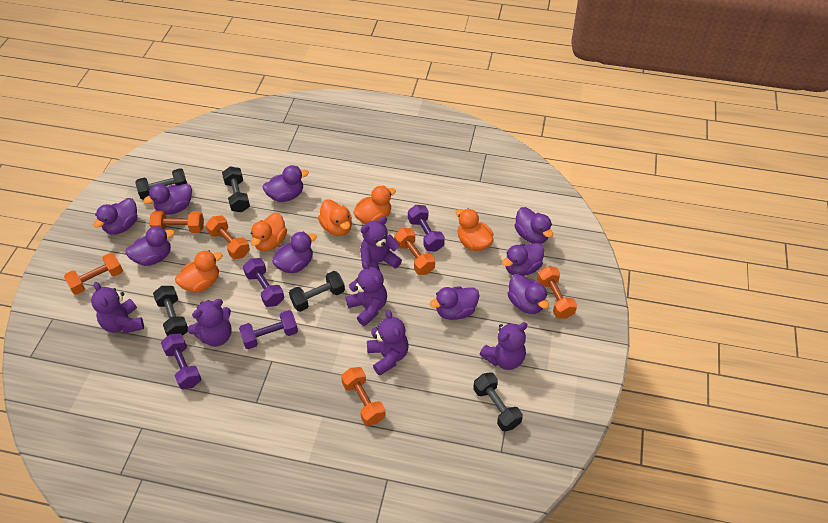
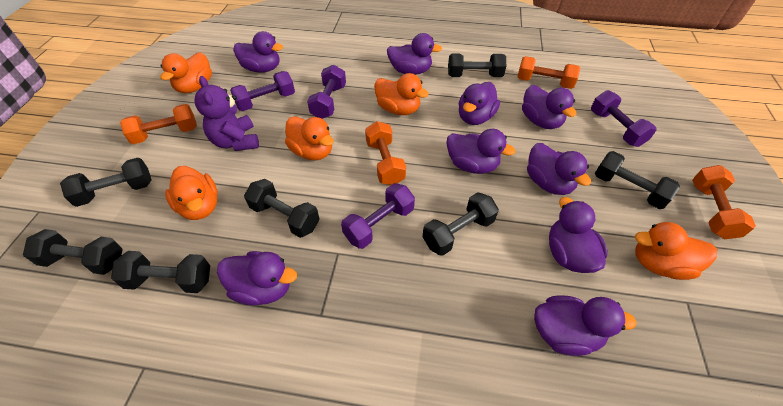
black dumbbell: [135,168,187,200] [153,286,188,336] [222,166,250,212] [289,271,345,312] [473,372,523,431] = 5 -> [23,229,123,275] [60,158,151,207] [111,251,210,293] [244,179,320,238] [422,192,499,256] [448,54,506,77] [595,151,680,209] = 7
orange dumbbell: [64,253,123,295] [149,210,204,233] [206,215,250,259] [341,367,385,426] [394,228,435,275] [537,266,577,319] = 6 -> [120,104,197,144] [365,121,406,185] [517,56,580,89] [692,165,756,239] = 4
purple teddy bear: [91,282,144,334] [188,299,232,347] [346,261,387,326] [360,217,402,271] [367,310,409,376] [480,322,527,370] = 6 -> [195,76,259,151] = 1

